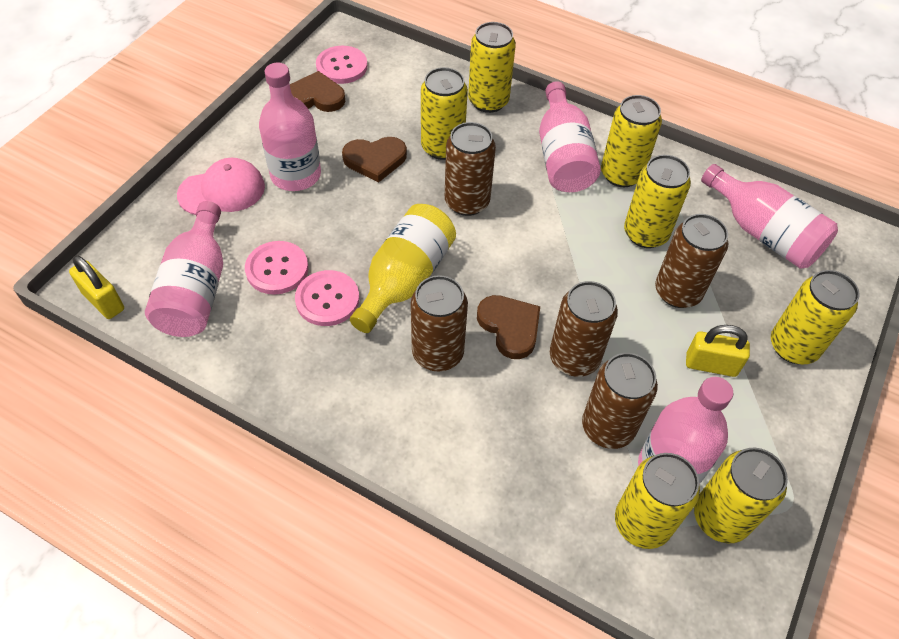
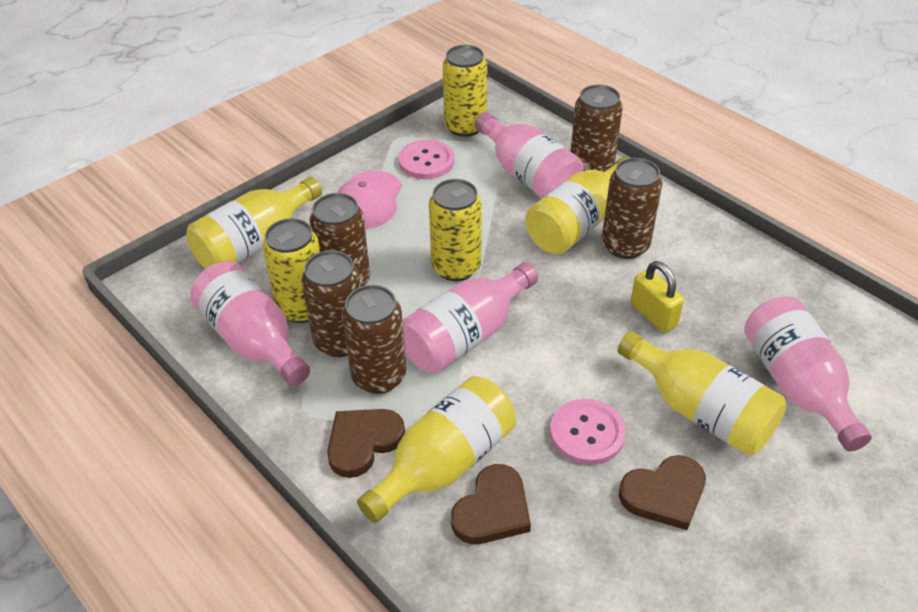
pink bottle: [145,201,223,337] [259,63,321,191] [539,81,601,192] [638,377,733,484] [701,164,838,269] = 5 -> [190,261,310,386] [402,262,538,374] [475,112,584,198] [744,297,872,452] = 4
pink button: [245,241,308,295] [295,270,359,326] [316,46,367,84] = 3 -> [398,140,455,179] [550,399,625,465] = 2
yellow bottle: [350,204,456,333] = 1 -> [186,177,322,269] [357,376,516,523] [526,157,628,254] [617,331,786,455] = 4
yellow can: [421,67,468,160] [468,22,516,113] [601,95,662,187] [615,453,700,549] [624,155,691,248] [694,448,788,544] [771,270,860,364] = 7 -> [263,218,320,323] [429,179,482,281] [443,45,487,137] = 3
yellow padlock: [69,255,124,319] [686,325,750,377] = 2 -> [631,261,684,333] = 1

